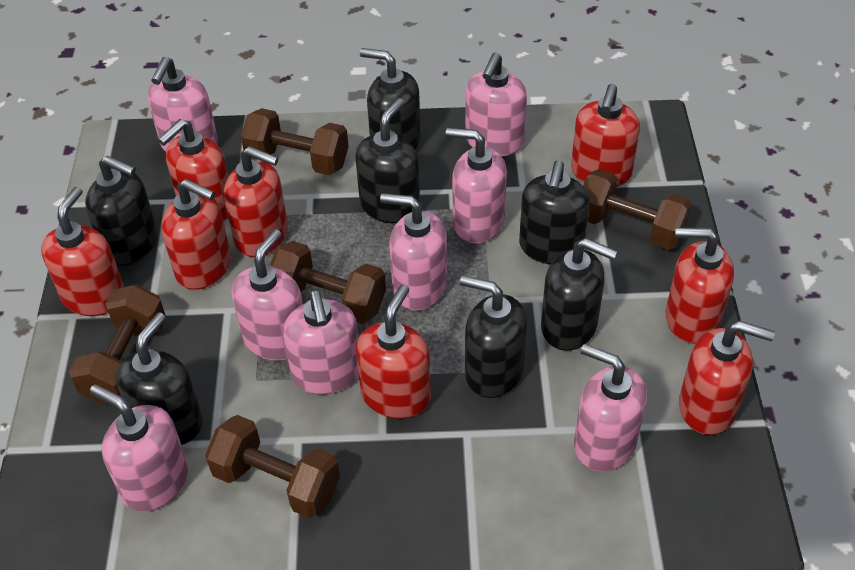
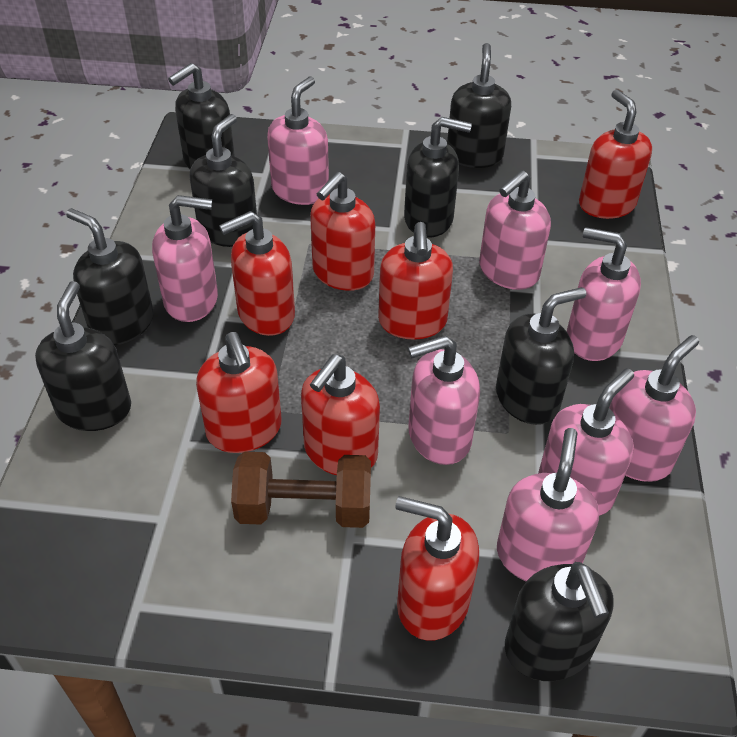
black soap dispenser: [85,156,158,266] [116,312,203,445] [355,98,420,223] [360,48,421,150] [460,275,527,398] [519,160,590,264] [541,238,617,351] = 7 -> [35,281,131,431] [66,208,154,346] [168,63,235,169] [189,114,257,247] [404,117,472,237] [447,43,511,168] [496,287,586,425] [505,562,614,681] = 8
brown dumbbell: [69,284,166,404] [205,415,340,518] [241,108,349,175] [270,241,386,324] [583,169,692,250] = 5 -> [231,452,371,528] = 1
red soap dispenser: [41,187,124,316] [158,119,229,222] [161,179,231,290] [224,146,288,257] [356,284,431,419] [571,84,640,187] [666,228,734,344] [679,321,775,435] = 8 -> [196,332,282,453] [219,211,295,336] [301,354,380,475] [310,172,375,291] [378,222,453,340] [395,496,479,641] [579,89,652,219] = 7

